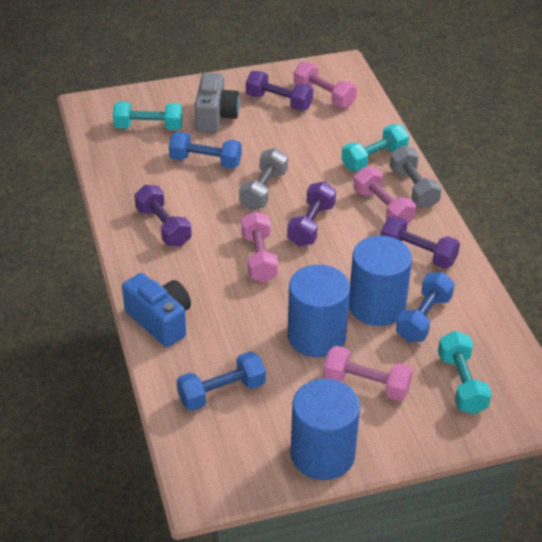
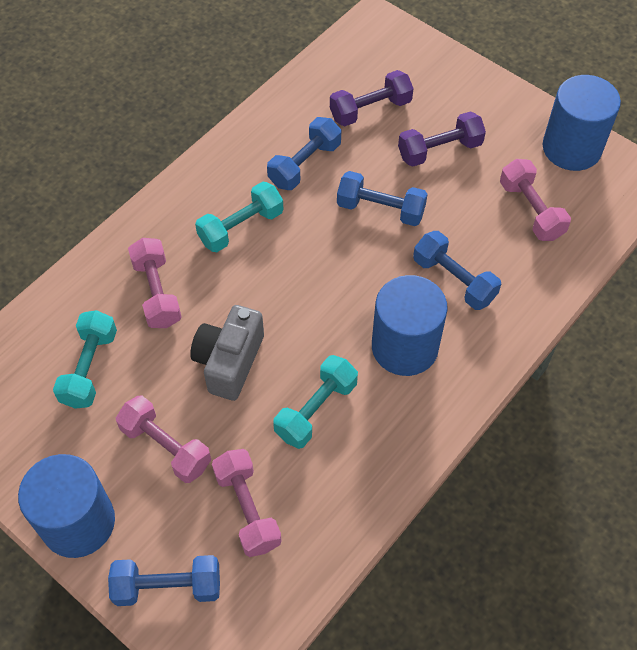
blue camera: [122,273,191,347] = 1 -> none = 0
blue dumbbell: [169,132,242,169] [177,351,266,411] [396,272,455,342] = 3 -> [108,555,220,606] [267,117,341,190] [337,171,428,226] [413,231,501,310] = 4
grey dumbbell: [239,148,288,210] [389,145,442,208] = 2 -> none = 0
purple dumbbell: [134,185,192,247] [246,71,313,111] [287,181,336,247] [381,216,460,269] = 4 -> [330,70,414,126] [398,111,486,167] = 2

